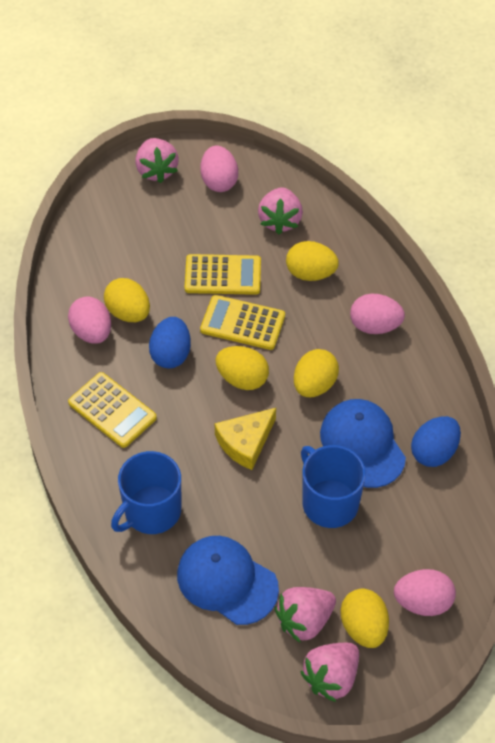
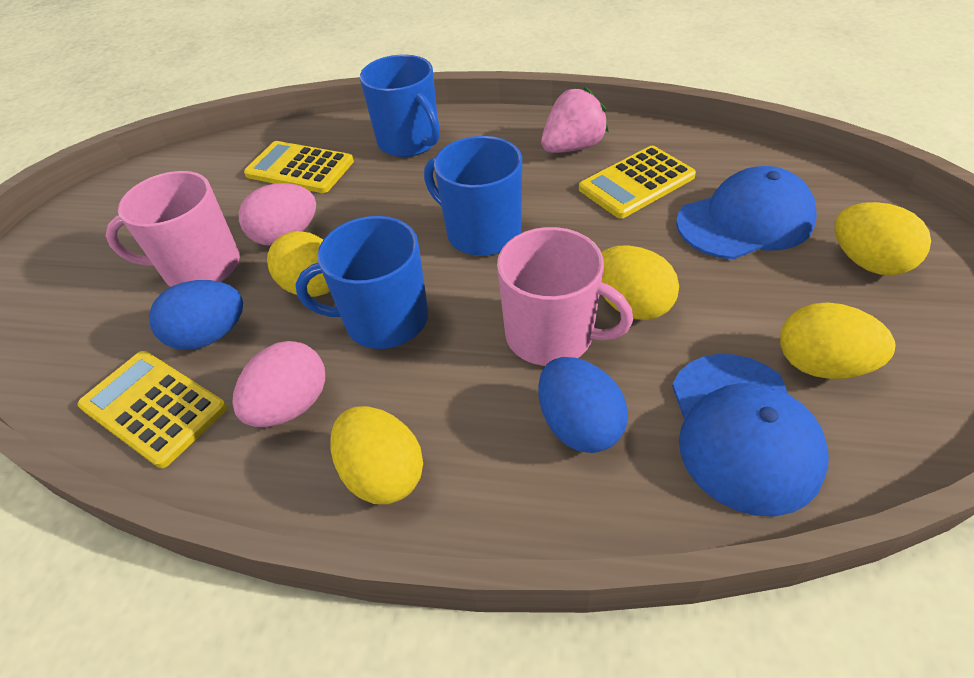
blue mug: [111,451,181,534] [301,445,366,528] = 2 -> [296,216,428,349] [360,55,440,157] [424,136,522,256] = 3
pink egg: [68,296,111,344] [201,146,238,192] [350,294,405,334] [394,569,456,616] = 4 -> [232,341,325,427] [239,183,316,246] = 2
pink mug: none = 0 -> [106,171,240,287] [497,227,633,366] = 2
pink strawberry: [135,138,179,183] [258,187,303,234] [275,587,336,643] [301,643,359,702] = 4 -> [541,87,609,153] = 1
yellow cheese: [215,408,276,470] = 1 -> none = 0

